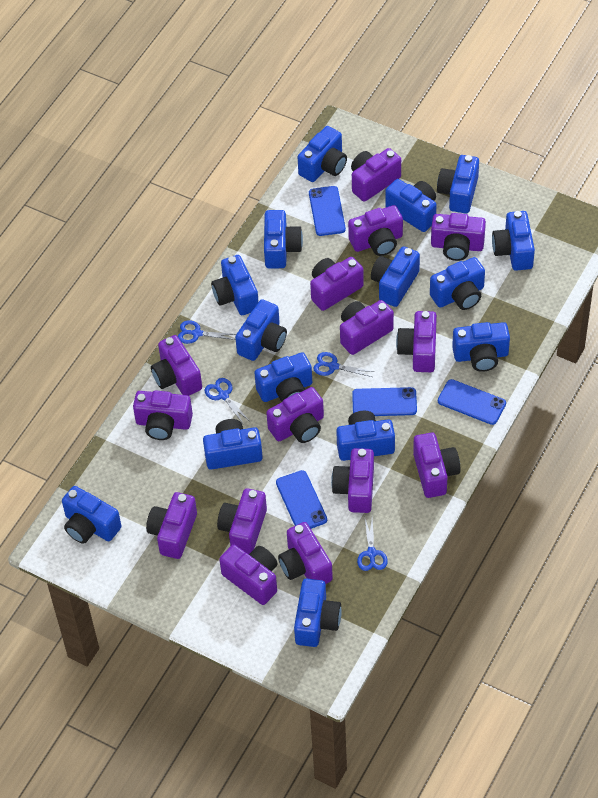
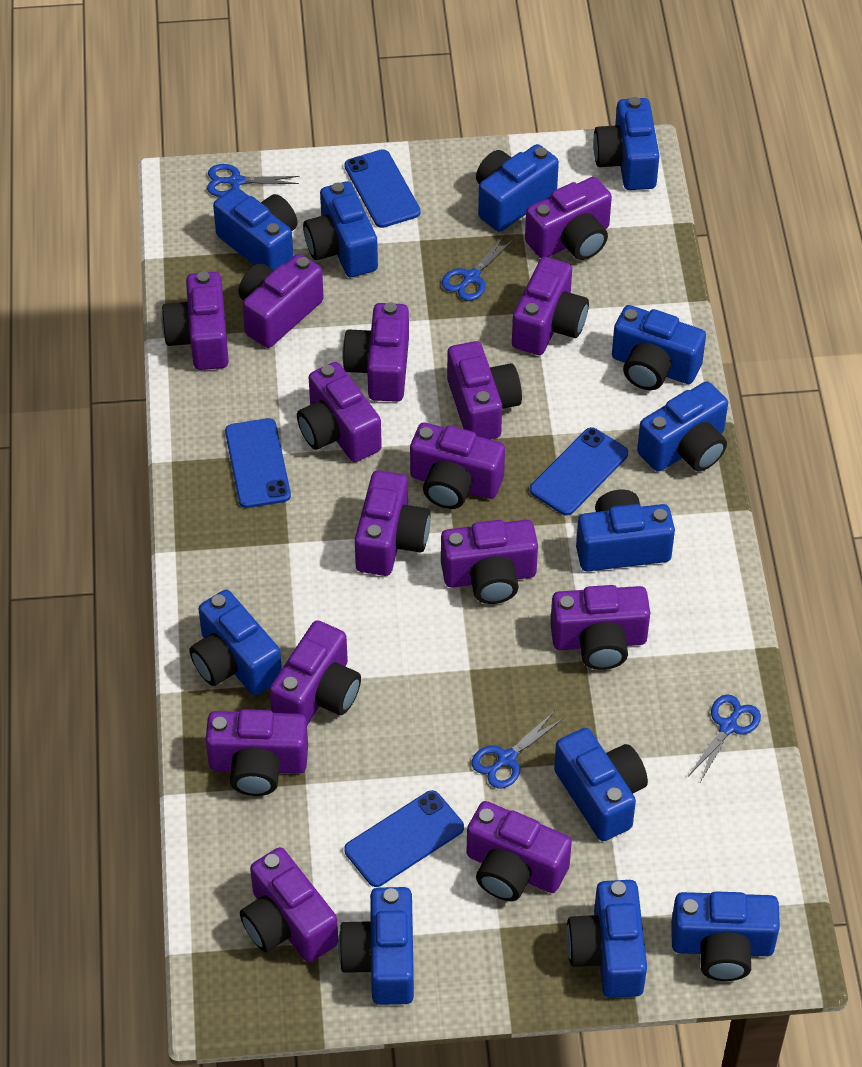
blue camera: [62,486,122,544] [203,419,263,470] [211,255,259,315] [235,299,287,361] [254,352,312,402] [264,210,303,269] [294,579,342,647] [298,126,347,182] [336,410,395,461] [371,246,420,307] [385,179,436,232] [430,257,485,310] [437,155,479,214] [452,322,510,372] [492,211,535,271] = 15 -> [189,590,282,695] [213,187,298,270] [303,181,378,277] [338,887,414,1005] [476,144,559,232] [554,728,648,841] [566,880,647,998] [576,489,675,572] [593,97,660,190] [612,305,706,390] [637,381,728,472] [671,891,780,981] = 12

